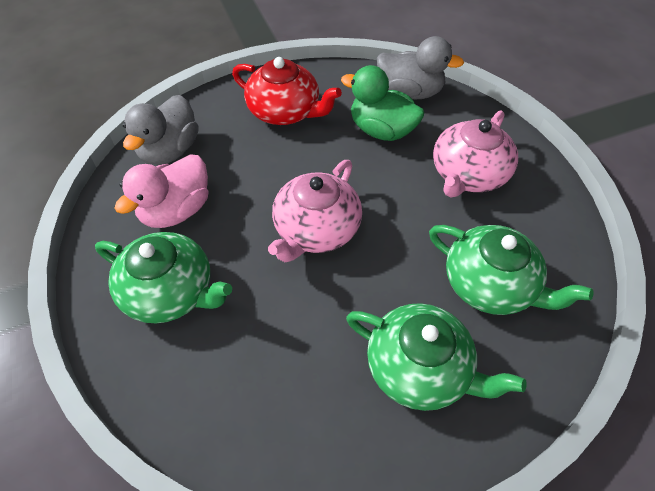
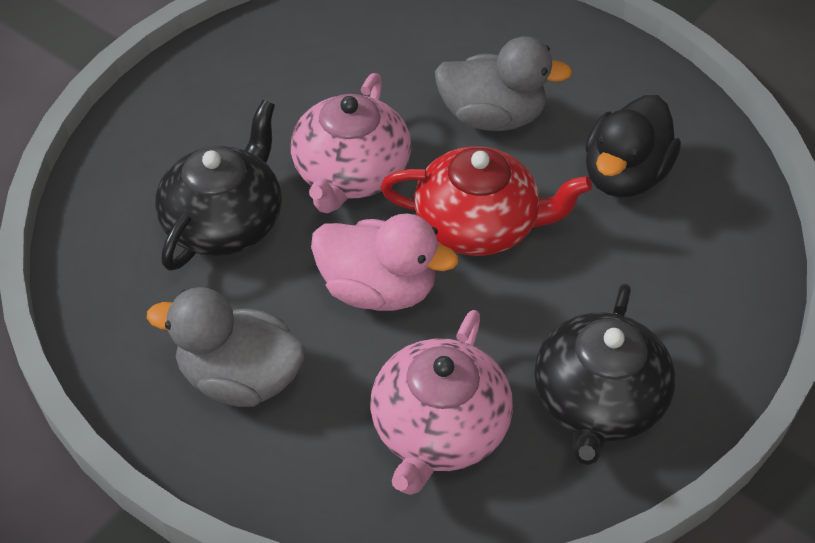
black duck: none = 0 -> [585,95,681,198] = 1
black teapot: none = 0 -> [155,100,282,271] [534,283,676,465] = 2
green duck: [341,65,424,141] = 1 -> none = 0
green teapot: [95,232,232,323] [346,303,527,411] [429,225,594,315] = 3 -> none = 0

